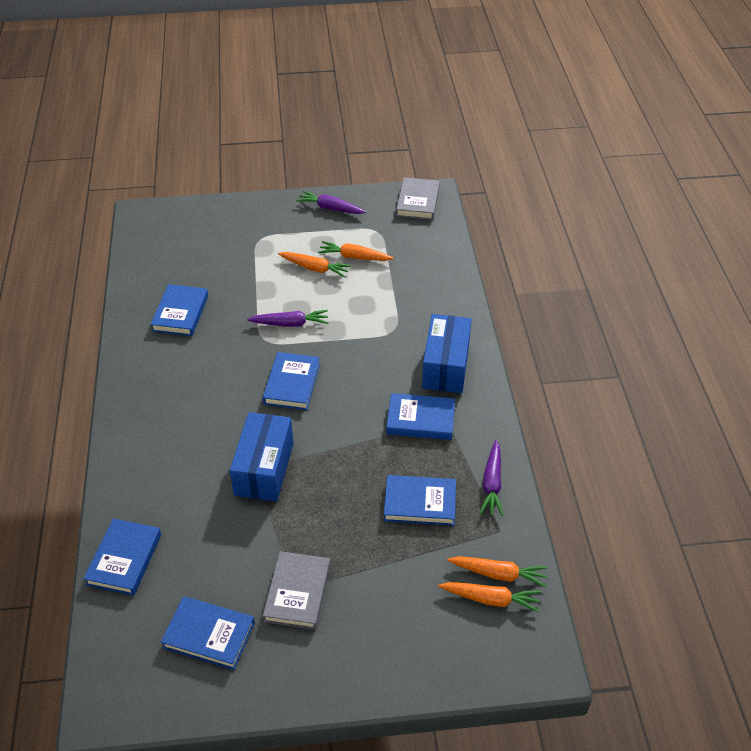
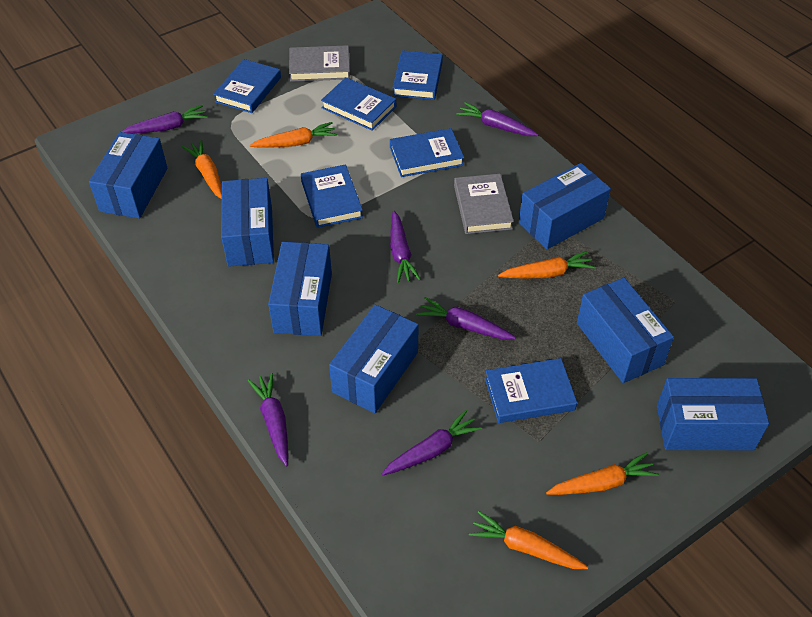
blue box: [230,412,294,502] [422,314,472,393] = 2 -> [89,132,168,219] [221,178,274,267] [268,242,332,336] [329,305,419,413] [519,163,611,249] [577,278,674,383] [657,378,769,450] = 7
orange carrot: [278,252,352,278] [318,241,394,261] [438,582,541,613] [447,556,548,588] = 4 -> [182,140,222,199] [250,122,337,148] [469,511,588,569] [498,251,596,279] [546,452,659,495] = 5
purple carrot: [247,310,328,327] [296,191,366,214] [480,440,503,516] = 3 -> [121,105,208,134] [248,373,288,467] [382,410,482,475] [390,211,421,283] [416,297,516,340] [456,102,539,136] = 6

